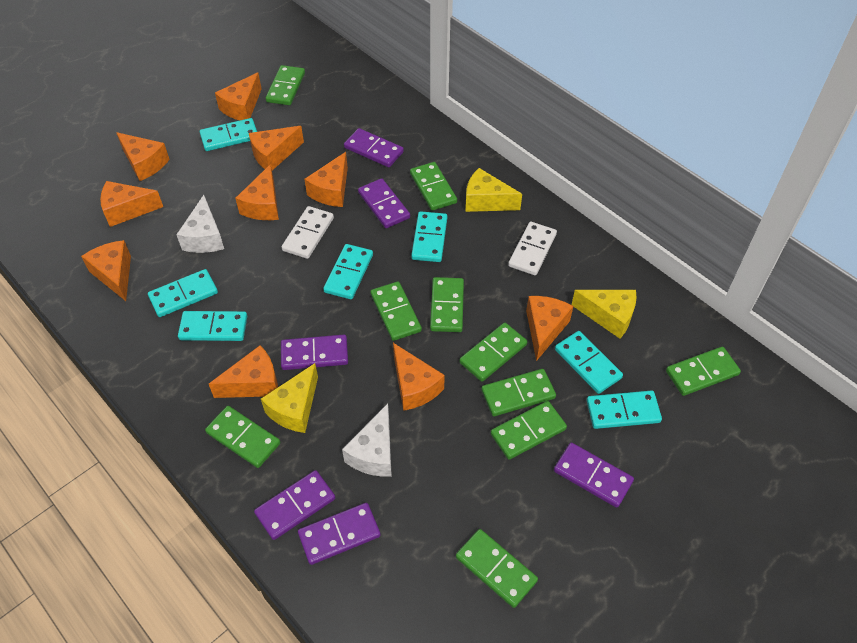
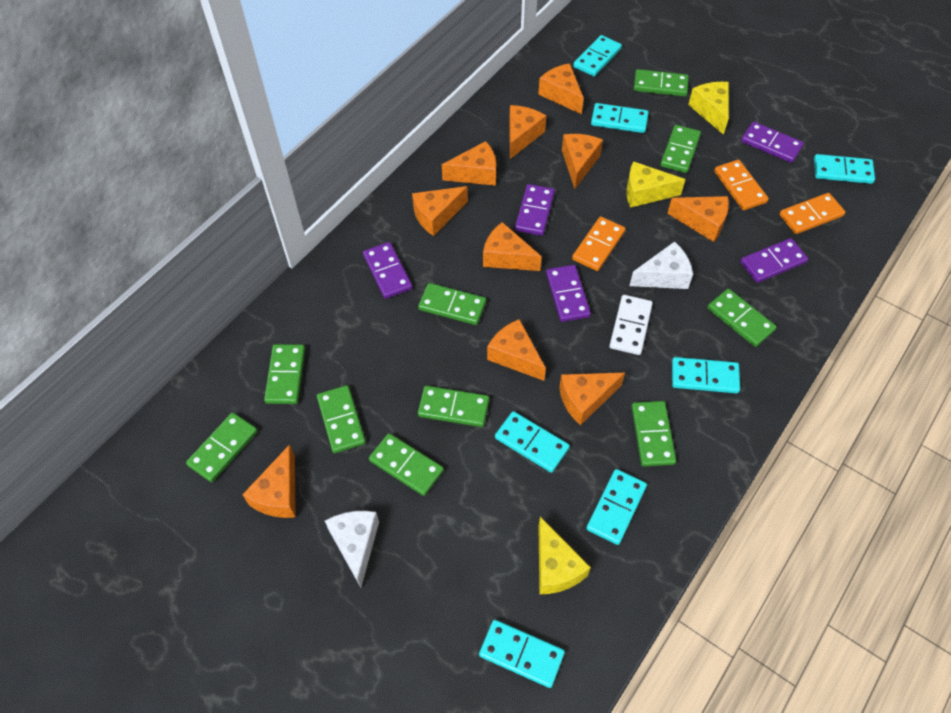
orange domino: none = 0 -> [572,217,625,271] [714,160,769,210] [780,193,845,234] = 3
purple domino: [254,470,335,540] [281,335,348,370] [298,503,381,565] [344,128,404,167] [358,178,410,228] [554,443,634,508] = 6 -> [363,242,413,299] [515,184,555,236] [546,265,591,322] [740,238,808,283] [741,122,804,163] = 5
white domino: [282,206,334,259] [508,222,557,275] = 2 -> [609,295,653,355] = 1

